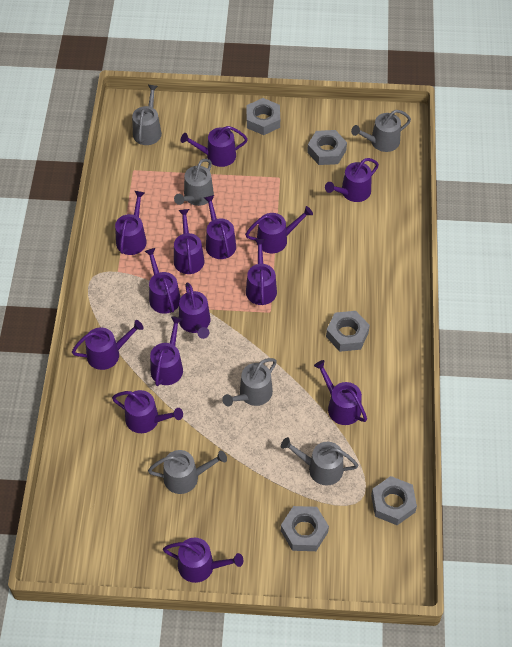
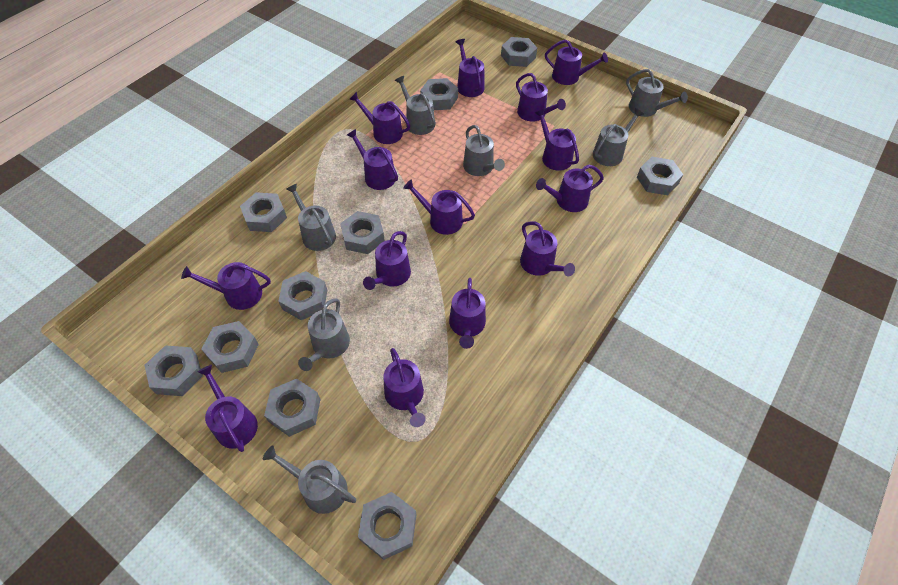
grey nut: [246,98,280,135] [281,506,329,551] [307,130,347,165] [326,311,370,352] [371,476,417,525] = 5 -> [145,345,203,396] [201,321,259,373] [240,192,287,232] [264,379,321,437] [279,271,327,320] [340,211,385,254] [358,492,416,560] [420,78,458,110] [501,37,537,67] [637,157,683,195] = 10
grey watering can: [132,85,162,145] [148,450,227,494] [174,159,214,206] [222,358,277,406] [281,437,358,486] [351,110,411,152] = 6 -> [263,446,356,514] [286,184,336,251] [298,298,350,371] [395,76,436,135] [463,125,505,176] [593,108,644,166] [626,69,688,117] = 7

